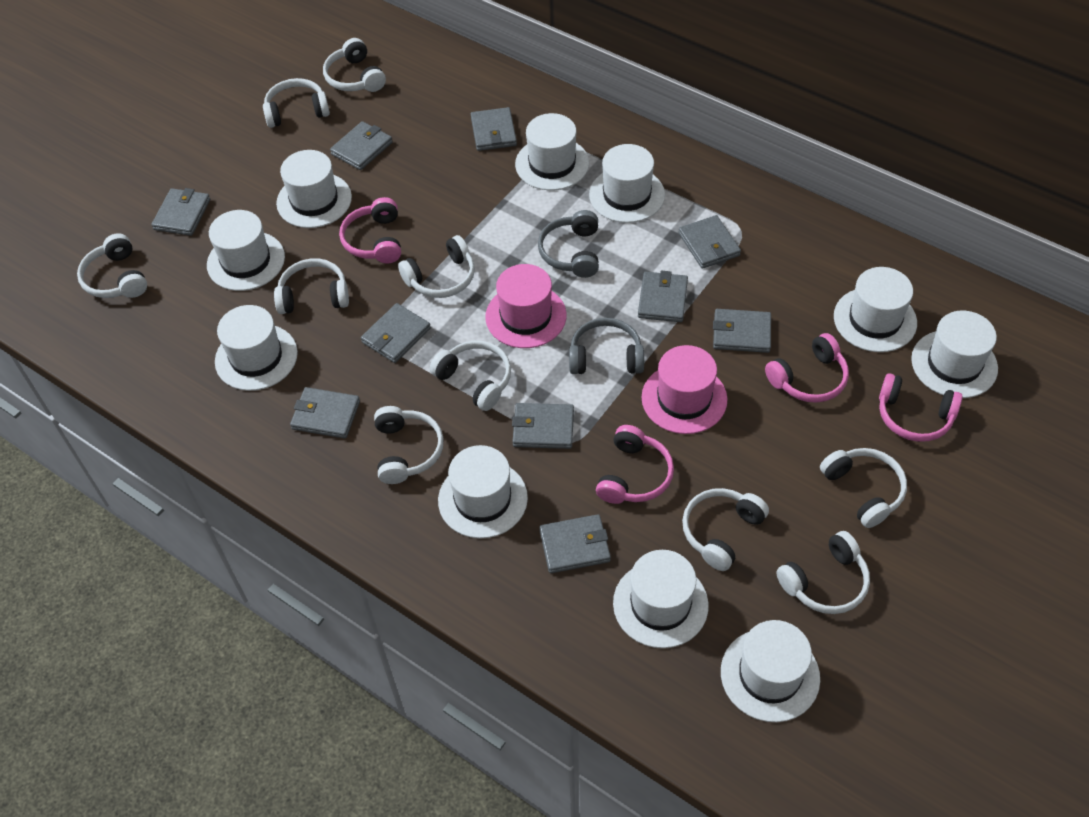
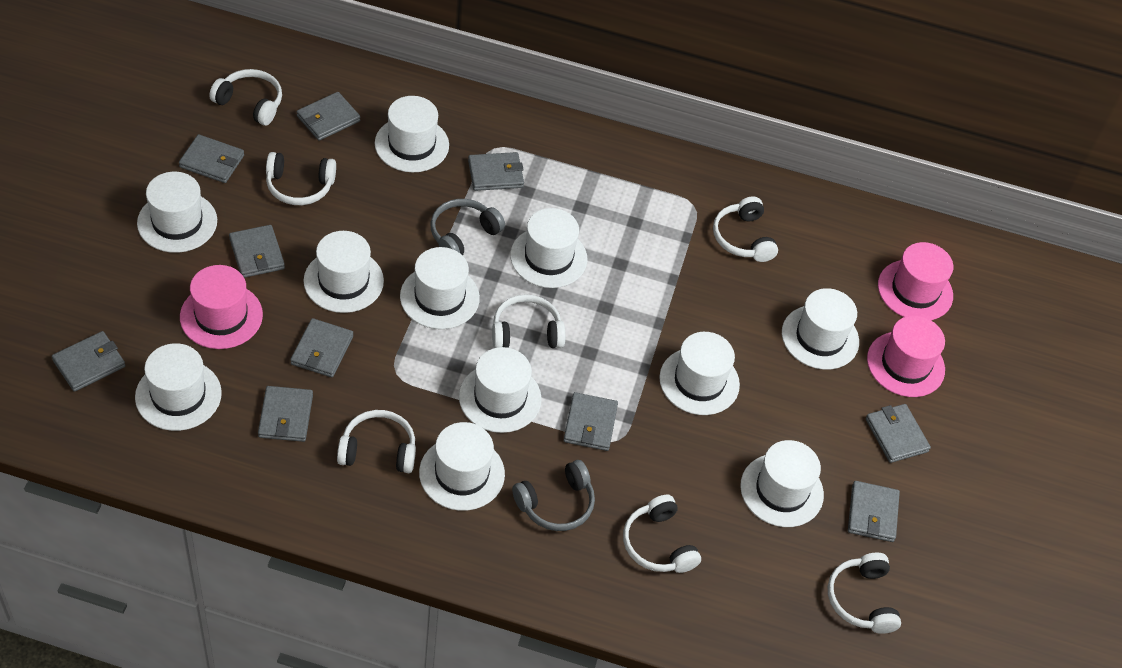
pink hat: [485,264,567,348] [641,345,727,434] = 2 -> [180,265,263,349] [867,315,945,397] [878,242,953,320] = 3
pink headphones: [339,197,401,264] [596,425,674,504] [765,333,849,403] [879,373,963,442] = 4 -> none = 0
white hat: [207,210,285,291] [215,305,298,391] [276,150,352,228] [438,445,528,538] [515,113,589,190] [589,144,665,223] [613,550,709,648] [721,620,820,722] [834,267,917,352] [911,310,998,398] = 10 -> [135,343,222,431] [137,172,217,253] [303,231,384,313] [375,96,449,172] [400,247,480,329] [419,422,505,511] [459,347,542,433] [510,208,587,288] [659,332,740,415] [740,440,824,527] [782,288,859,370] = 11
white headphones: [77,233,147,298] [263,78,330,128] [274,258,349,314] [323,38,386,92] [374,406,444,484] [398,235,475,298] [430,341,511,411] [682,488,769,571] [776,531,870,614] [820,448,907,528] = 10 -> [209,69,282,126] [266,152,336,205] [337,410,416,473] [492,294,566,348] [623,495,701,573] [713,196,778,262] [828,553,901,634] = 7

